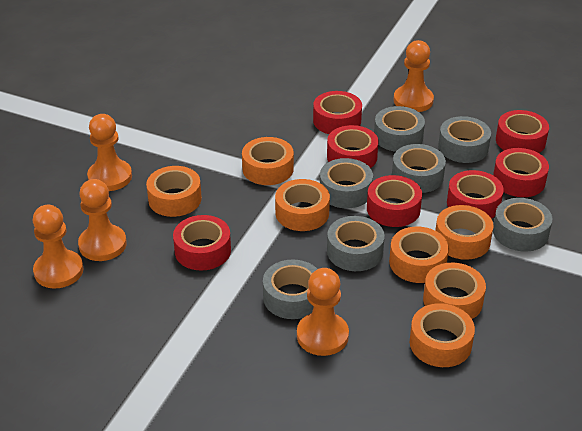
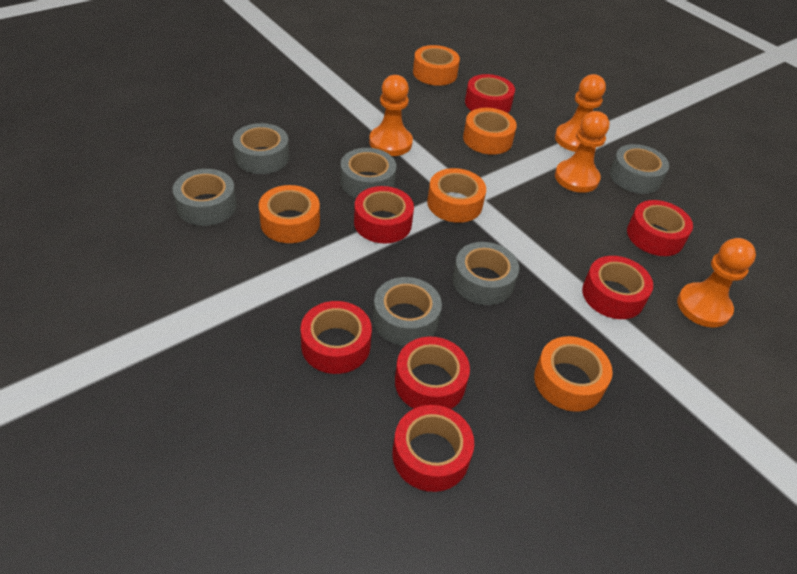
grey tape: [263,260,317,319] [320,158,373,208] [327,216,385,271] [374,106,425,152] [392,144,446,193] [438,116,491,163] [493,198,553,252] = 7 -> [173,169,237,226] [233,123,289,174] [340,148,397,198] [373,277,442,346] [452,242,519,305] [610,144,669,194] = 6
orange pawn: [32,205,84,289] [78,179,127,261] [87,114,132,191] [297,268,349,356] [393,40,434,112] = 5 -> [369,75,413,156] [555,74,606,152] [555,111,609,193] [677,238,756,328] = 4
orange tape: [146,166,202,217] [242,137,294,185] [275,179,330,231] [389,227,449,283] [410,303,475,367] [423,263,486,319] [435,205,494,260] = 7 -> [259,185,320,243] [413,45,460,86] [427,168,486,223] [463,108,517,155] [534,336,613,412] = 5

